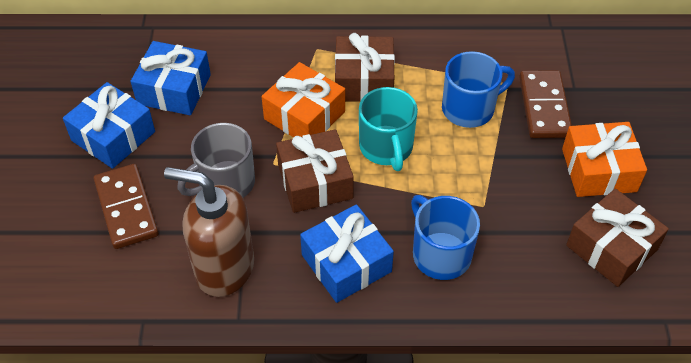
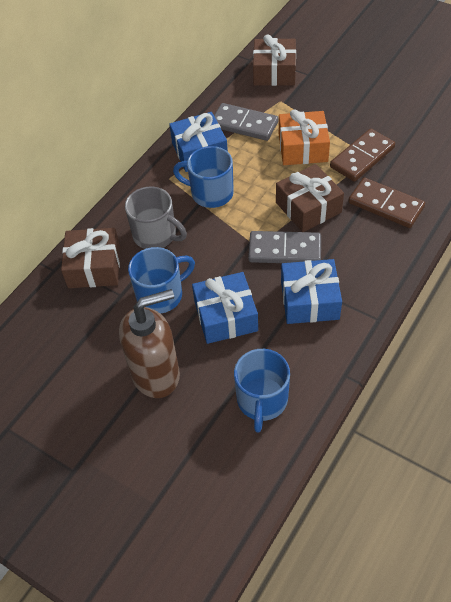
blue mug: [411,195,480,280] [442,51,515,128] = 2 -> [128,247,195,314] [173,146,234,208] [234,349,290,433] = 3
grey domino: none = 0 -> [214,103,279,141] [248,231,321,263] = 2
orange gift: [261,62,345,137] [562,122,647,197] = 2 -> [279,109,330,165] = 1
turquoise mug: [359,87,418,171] = 1 -> none = 0

